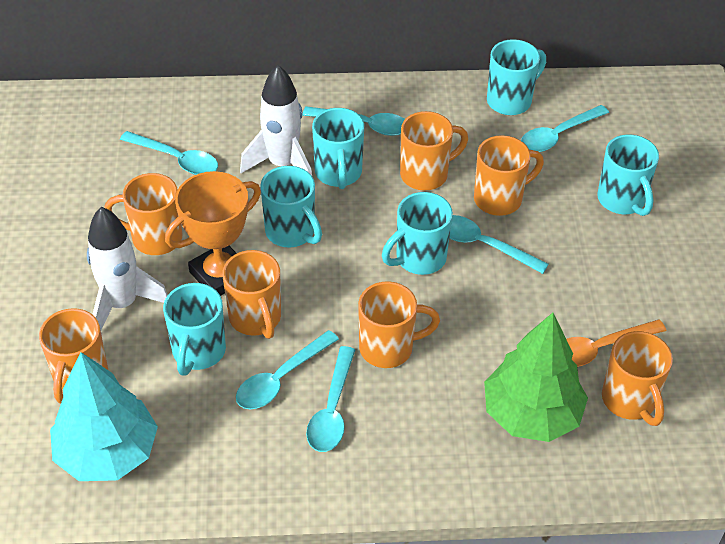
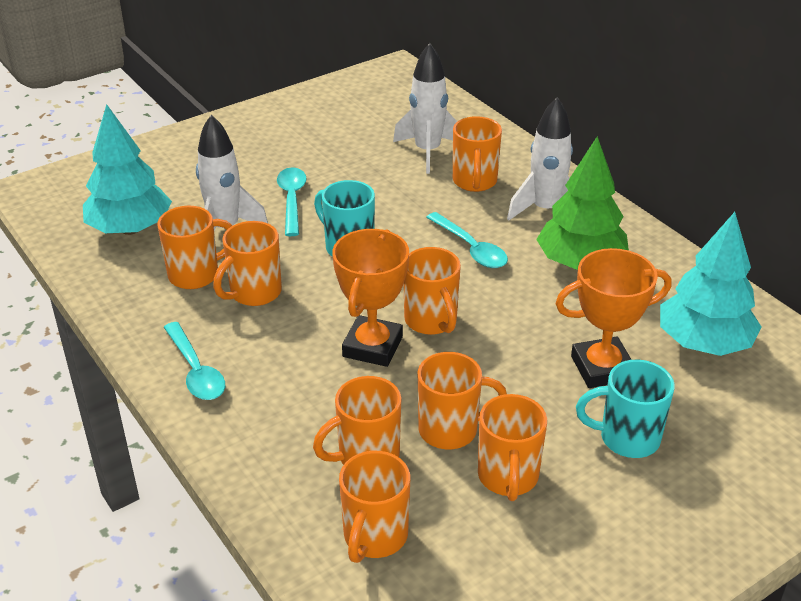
orange mug: [39,308,108,403] [104,173,183,255] [222,250,281,339] [358,282,440,368] [400,111,468,191] [474,135,544,216] [602,331,673,426] = 7 -> [157,206,233,289] [213,221,282,306] [313,376,401,465] [339,451,410,563] [403,247,461,335] [418,352,507,449] [453,116,502,192] [478,394,547,501] = 8
orange spoon: [566,320,666,367] = 1 -> none = 0
orange trophy: [165,171,261,296] = 1 -> [332,229,409,367] [555,248,671,388] = 2
turquoise mug: [163,283,226,376] [260,166,322,248] [312,108,364,189] [382,192,453,275] [487,39,546,115] [597,135,659,216] = 6 -> [314,180,375,257] [576,360,675,458] = 2
turquoise spoon: [120,131,218,175] [236,330,339,409] [302,106,405,136] [306,346,355,452] [449,215,549,274] [521,105,609,152] = 6 -> [164,322,225,400] [277,167,307,236] [426,212,508,268] = 3
turquoise tree: [50,352,158,481] = 1 -> [83,104,172,235] [660,212,762,356] = 2
white rocket: [87,207,168,330] [240,65,312,176] = 2 -> [196,115,268,231] [393,43,457,174] [507,97,573,221] = 3

